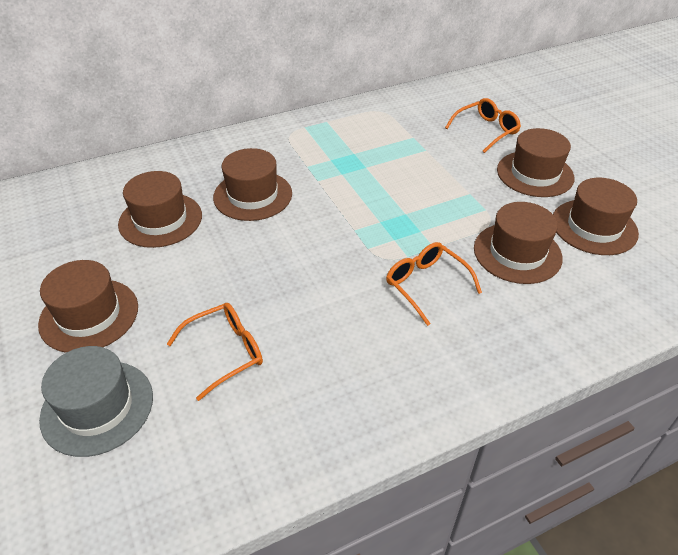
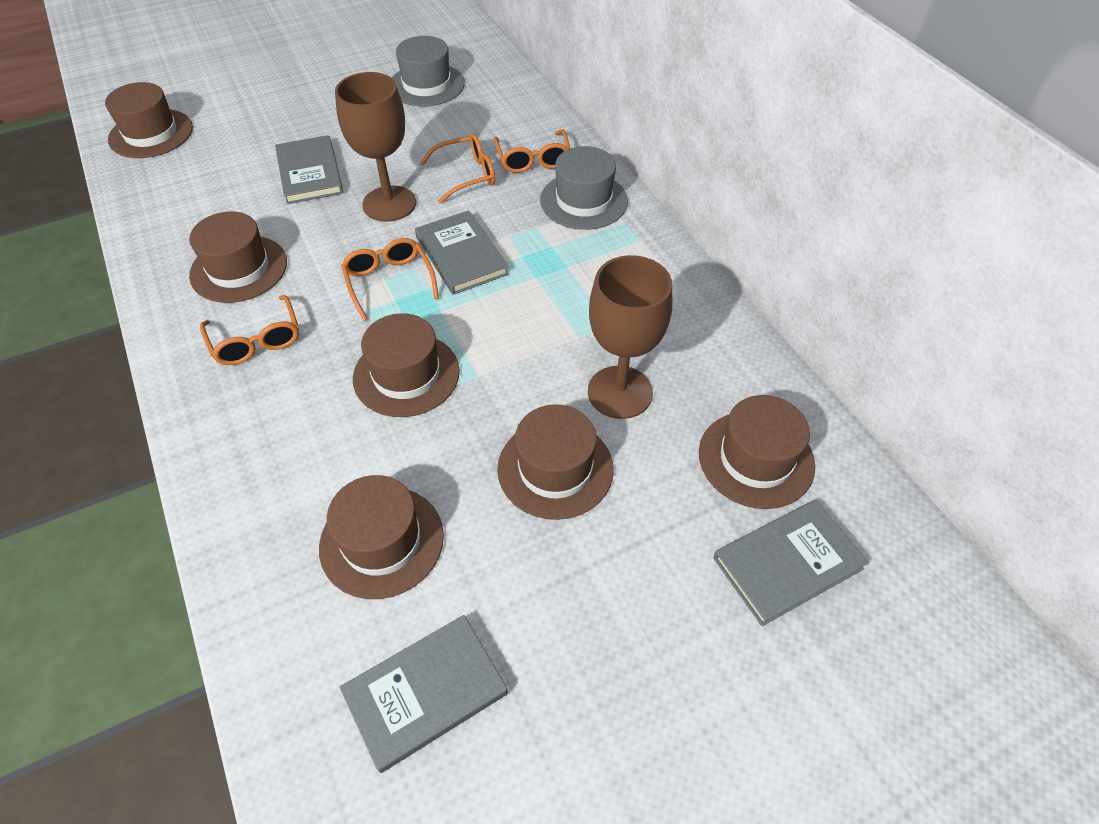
brown goblet: none = 0 -> [335,72,416,222] [588,255,673,419] = 2
grey book: none = 0 -> [275,135,344,204] [340,615,508,773] [415,210,509,295] [713,500,869,626] = 4
grey hat: [39,346,153,457] = 1 -> [392,36,465,106] [540,146,628,230] = 2
orange glasses: [167,303,263,401] [386,242,482,326] [445,98,521,153] = 3 -> [200,295,299,365] [341,238,439,321] [420,134,495,203] [494,129,570,173] = 4

